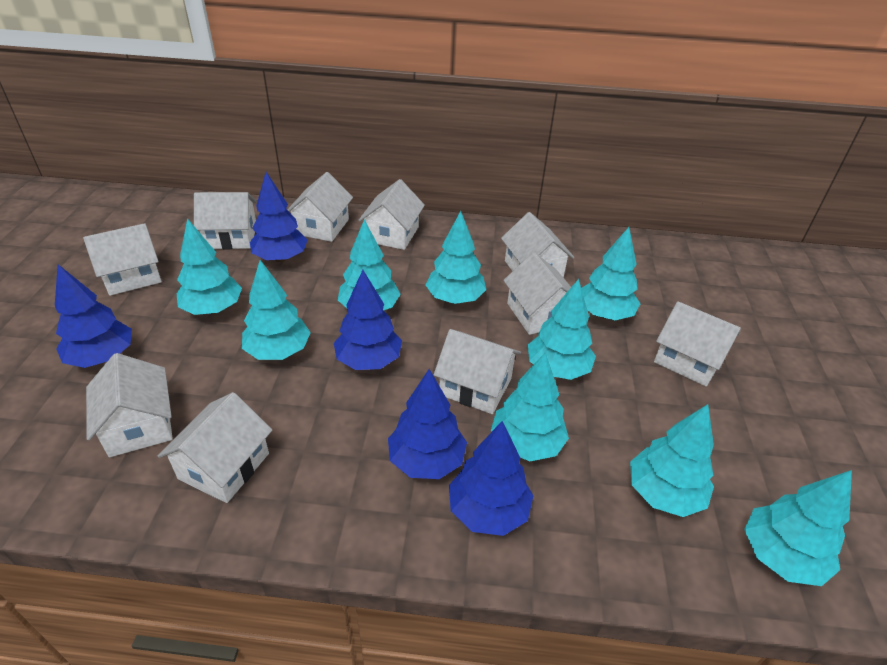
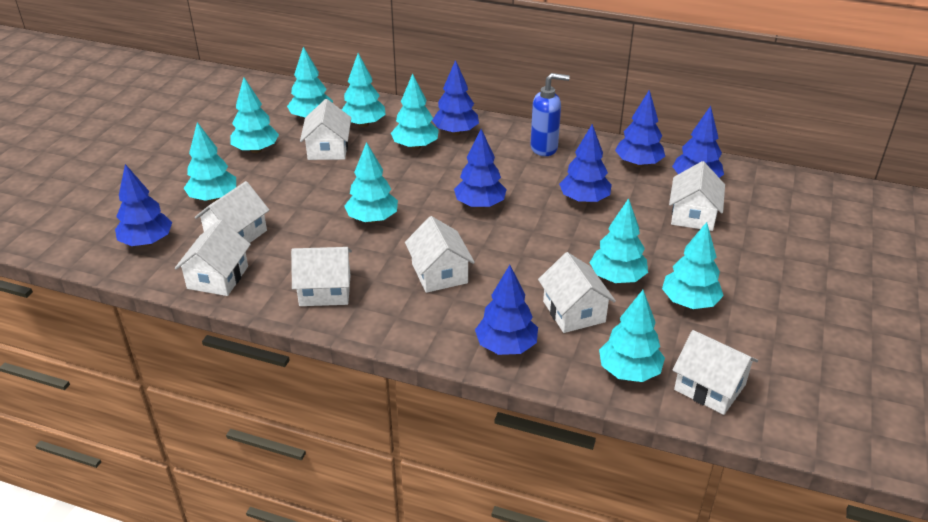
blue soap dispenser: none = 0 -> [530,73,570,156] = 1
blue tree: [55,264,132,368] [250,172,308,262] [334,270,402,370] [388,369,467,479] [449,421,534,536] = 5 -> [115,164,172,246] [432,60,479,135] [454,129,507,209] [475,265,538,355] [559,124,612,204] [615,90,665,167] [672,106,724,178] = 7
white house: [83,223,162,296] [86,353,173,457] [158,392,272,503] [194,192,257,249] [287,172,353,242] [358,179,425,250] [434,329,521,414] [501,212,575,278] [503,252,571,335] [654,301,741,386] = 10 -> [175,220,251,296] [195,181,270,243] [291,247,352,306] [300,99,351,160] [405,216,475,293] [538,252,616,333] [669,161,725,231] [672,330,758,415] = 8

